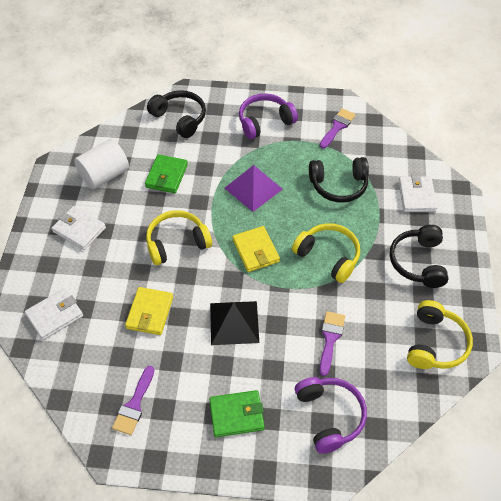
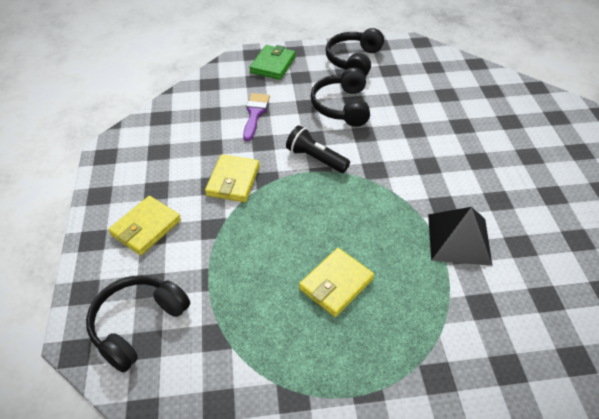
black flashlight: none = 0 -> [286,125,350,173] = 1
green wallet: [145,154,188,193] [209,390,265,437] = 2 -> [249,45,296,80] = 1
purple brush: [112,366,154,435] [319,311,345,376] [320,108,356,149] = 3 -> [243,93,270,141] = 1
purple headphones: [239,93,298,139] [295,377,367,454] = 2 -> none = 0
purple pyramid: [225,165,283,212] = 1 -> none = 0
white cylinder: [74,139,129,189] = 1 -> none = 0
white wallet: [25,288,83,340] [52,206,106,250] [398,174,438,212] = 3 -> none = 0
yellow headphones: [146,210,212,265] [292,223,360,283] [407,300,473,369] = 3 -> none = 0
yellow wallet: [125,287,173,335] [233,226,280,272] = 2 -> [108,196,181,256] [205,154,260,202] [299,248,374,317] = 3

